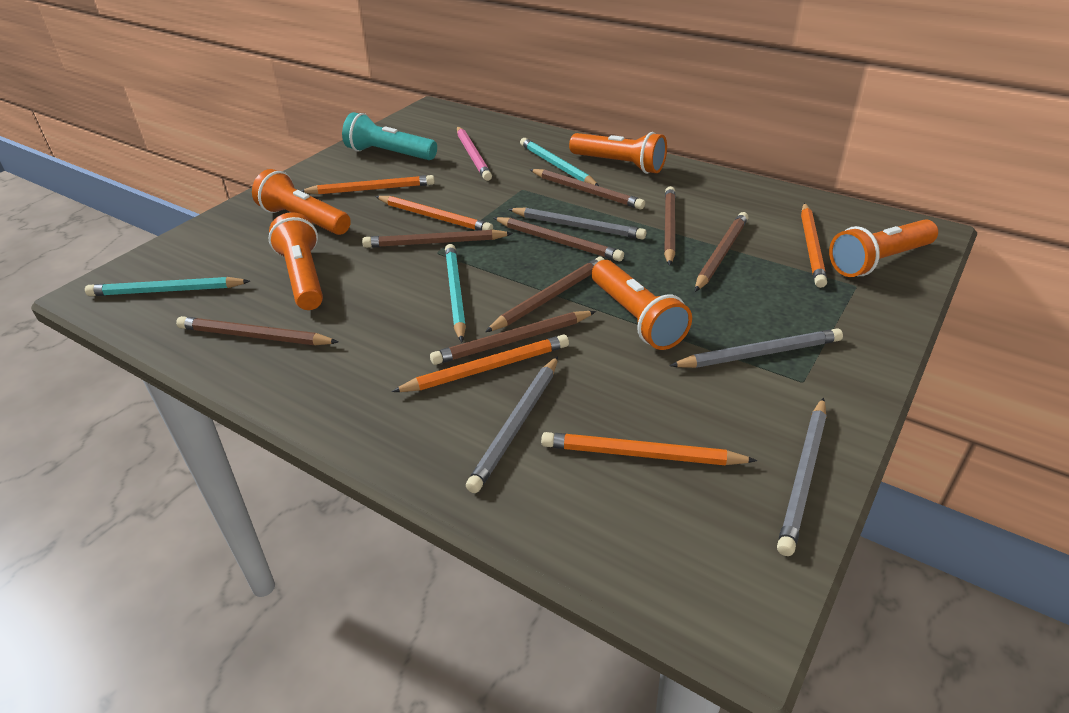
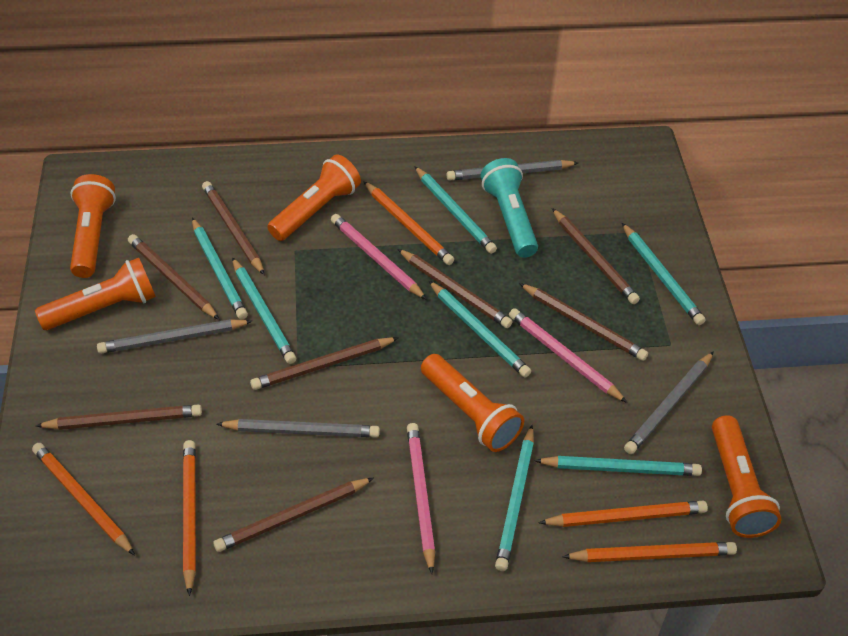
pink pencil: [457,126,492,181] = 1 -> [331,214,427,300] [407,423,435,574] [509,308,628,403] = 3
turquoise pencil: [85,277,250,296] [445,244,466,342] [520,138,599,186] = 3 -> [192,218,248,320] [232,257,296,364] [414,166,497,254] [429,281,531,378] [495,425,534,571] [534,456,702,476] [622,223,706,325] = 7

